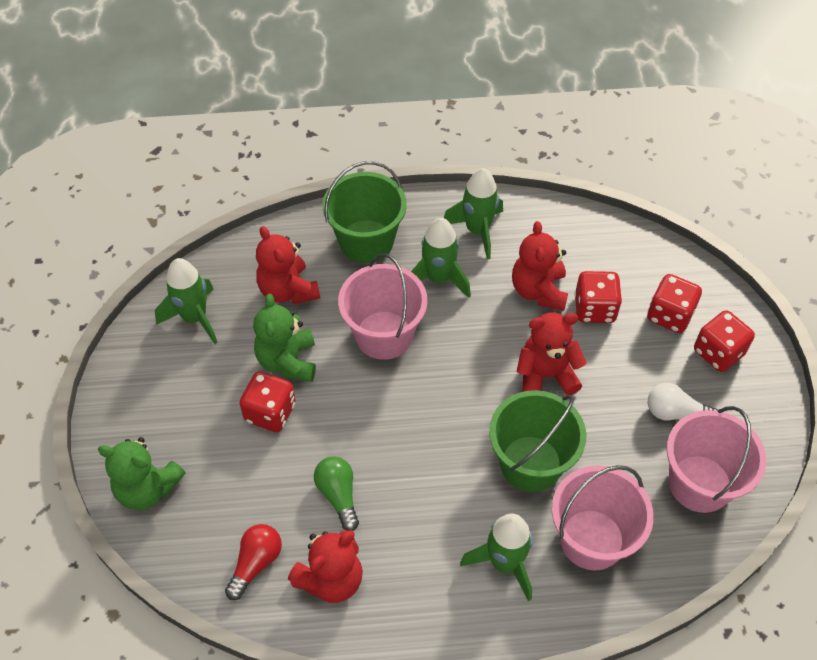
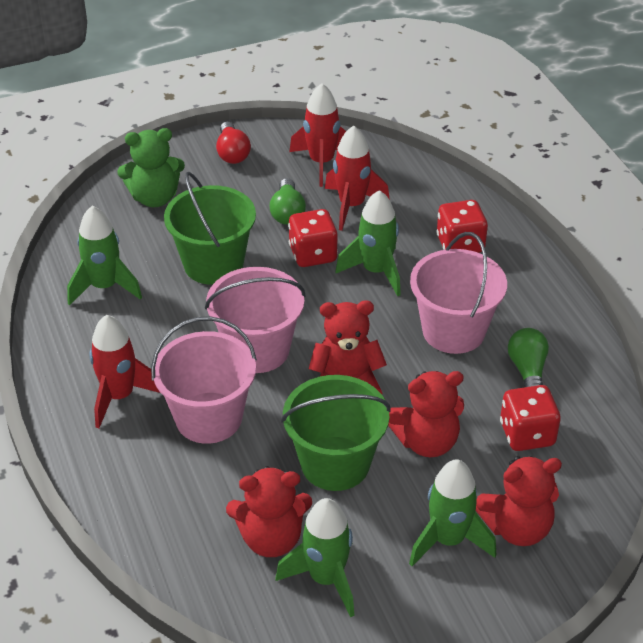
green light bulb: [314,457,359,531] = 1 -> [270,178,306,225] [508,328,549,387] = 2
green teddy bear: [98,437,186,510] [253,294,316,382] = 2 -> [117,128,185,207] = 1
red dice: [239,371,296,432] [574,271,622,323] [647,274,702,333] [694,310,755,372] = 4 -> [288,209,338,267] [436,200,488,253] [500,385,561,451] = 3
red rocket: none = 0 -> [89,315,160,428] [289,83,346,187] [325,125,390,231] = 3
white light bulb: [648,383,717,421] = 1 -> none = 0

